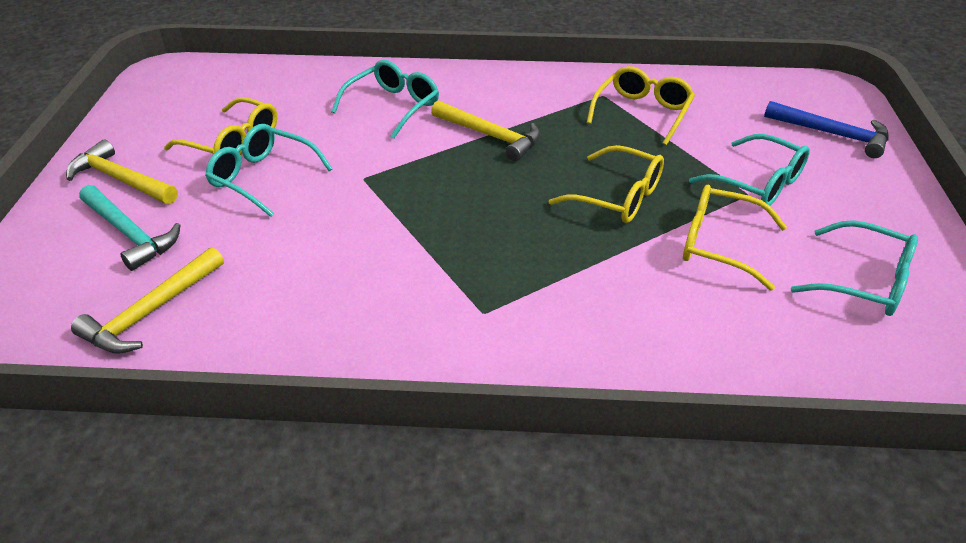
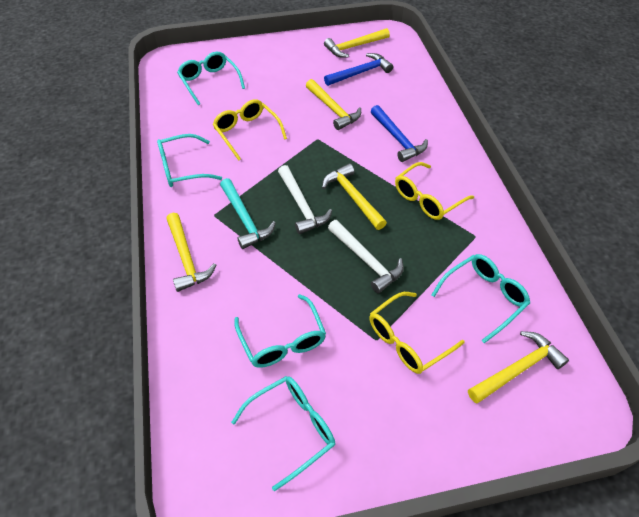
blue hammer: [764,101,889,158] = 1 -> [324,53,393,86] [371,105,428,162] = 2
turquoise glasses: [205,124,333,217] [331,60,439,139] [689,134,810,206] [791,220,918,316] = 4 -> [157,134,222,187] [177,52,245,105] [231,376,335,491] [234,294,326,368] [431,254,530,343] = 5
white hammer: none = 0 -> [278,165,332,234] [328,220,404,293] = 2
yellow glasses: [164,97,277,155] [549,145,664,223] [587,66,695,145] [683,185,787,291] = 4 -> [213,99,287,161] [369,292,465,374] [395,162,474,220] = 3
yellow hammer: [66,139,178,204] [71,247,224,354] [431,100,540,161] = 3 -> [166,213,216,292] [306,79,361,130] [322,163,387,230] [324,28,390,58] [468,331,569,404] = 5

